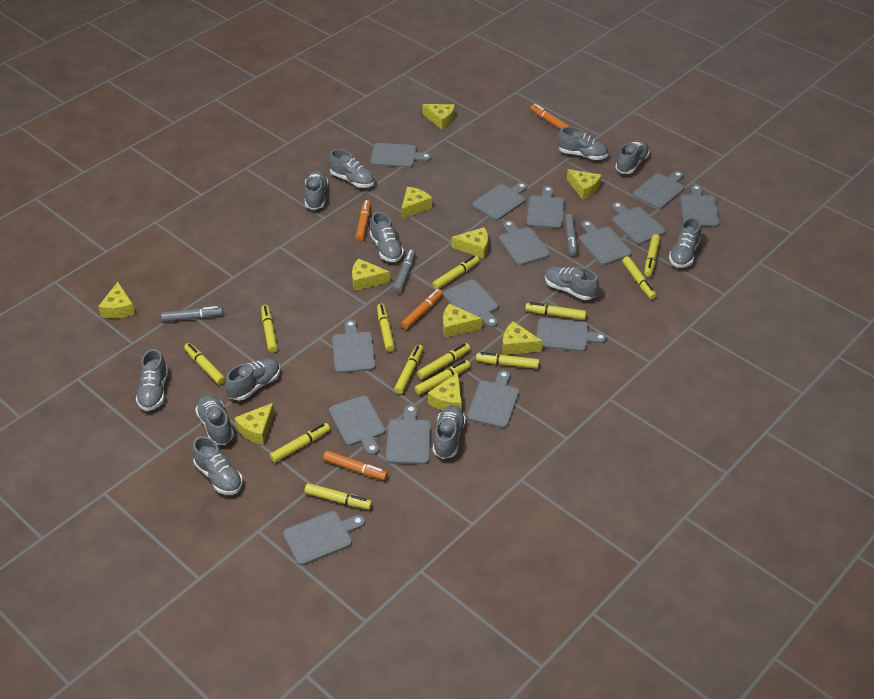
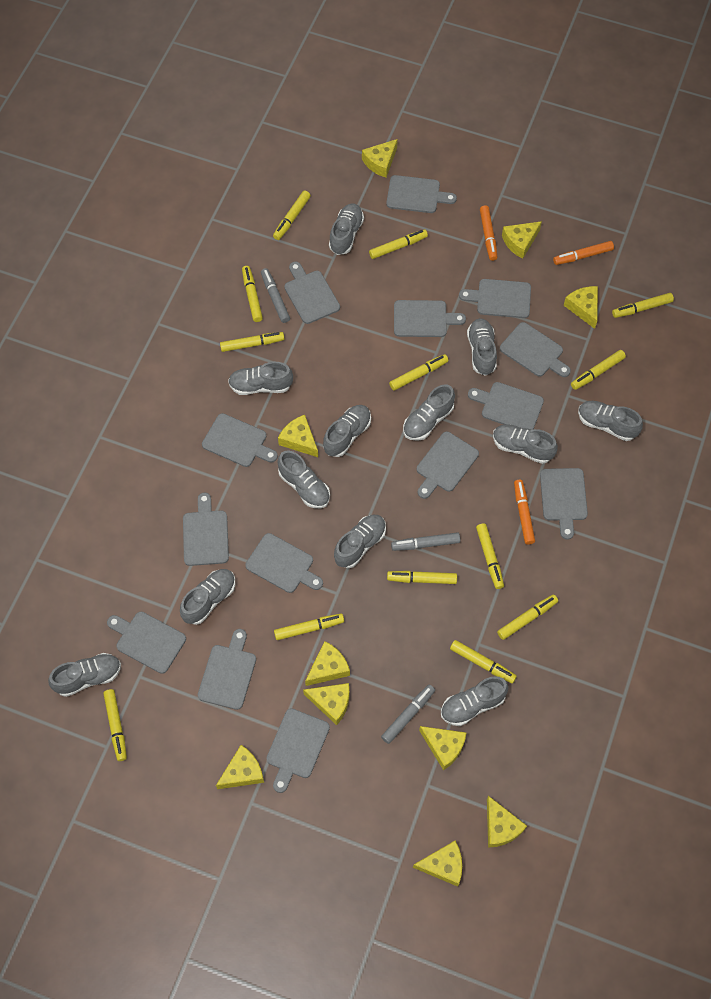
grey cutting board: [283,511,365,565] [329,396,385,455] [332,320,376,373] [370,143,431,168] [386,404,431,465] [443,279,499,328] [467,370,519,428] [472,182,527,220] [499,220,550,265] [526,186,565,229] [536,318,607,352] [579,220,632,265] [612,202,666,244] [633,171,684,209] [680,185,720,227] = 15 -> [107,612,186,674] [183,493,229,566] [198,629,256,710] [202,413,278,467] [246,533,323,593] [266,708,330,793] [284,262,340,324] [386,175,457,213] [394,300,466,337] [417,432,479,499] [459,279,531,318] [468,382,544,430] [500,322,571,377] [540,468,588,540] = 14
orange marker: [323,451,388,480] [356,200,371,241] [401,289,443,329] [530,104,570,130] = 4 -> [480,205,497,261] [514,480,535,545] [553,241,614,265] = 3

